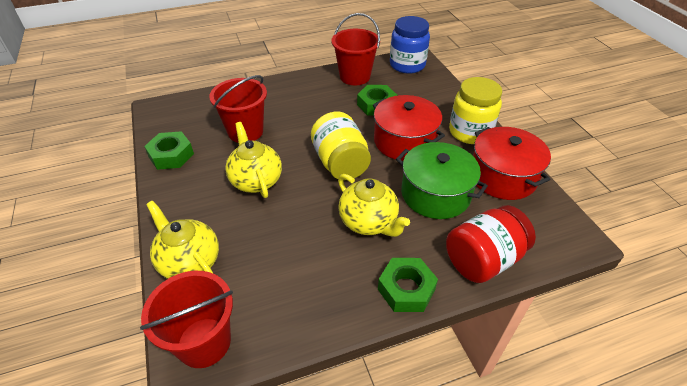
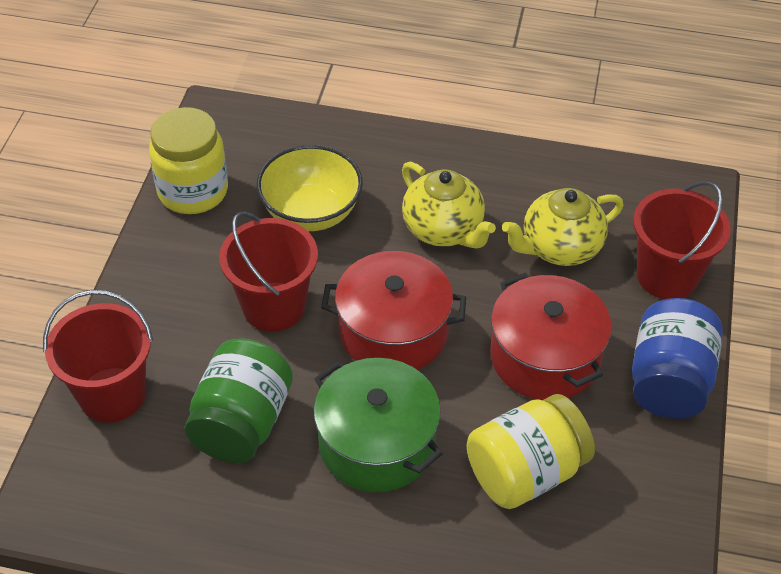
green jar: none = 0 -> [185,338,293,463] = 1
green nut: [144,131,194,170] [357,85,397,116] [378,258,438,312] = 3 -> none = 0
red jar: [446,205,536,283] = 1 -> none = 0
yellow bowl: none = 0 -> [257,145,363,231] = 1
yellow teapot: [146,201,219,279] [225,122,282,198] [338,174,410,237] = 3 -> [402,162,496,249] [502,188,623,266] = 2

